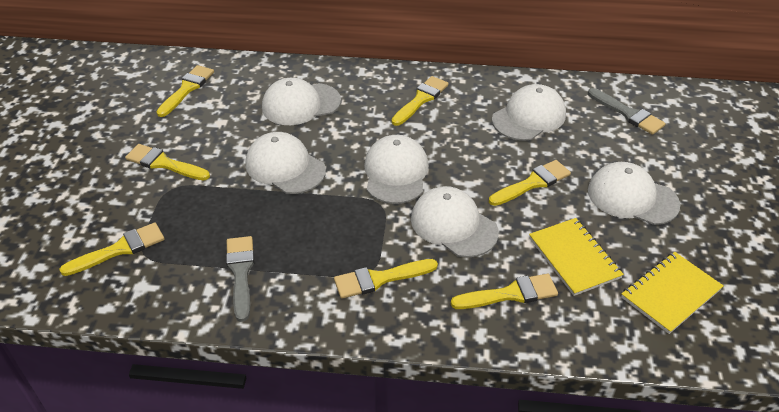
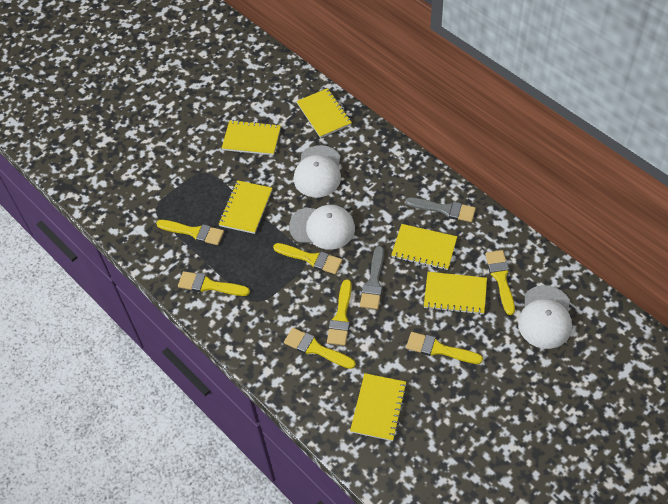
white cap: [246,132,326,194] [262,78,341,125] [364,135,429,204] [411,186,499,258] [492,84,566,141] [588,162,680,225] = 6 -> [289,205,355,250] [294,145,341,197] [518,285,572,349] = 3
yellow notebook: [529,218,624,296] [621,252,723,334] = 2 -> [219,180,272,234] [222,120,281,155] [296,88,352,138] [350,373,407,441] [391,224,457,270] [424,272,487,315] = 6

